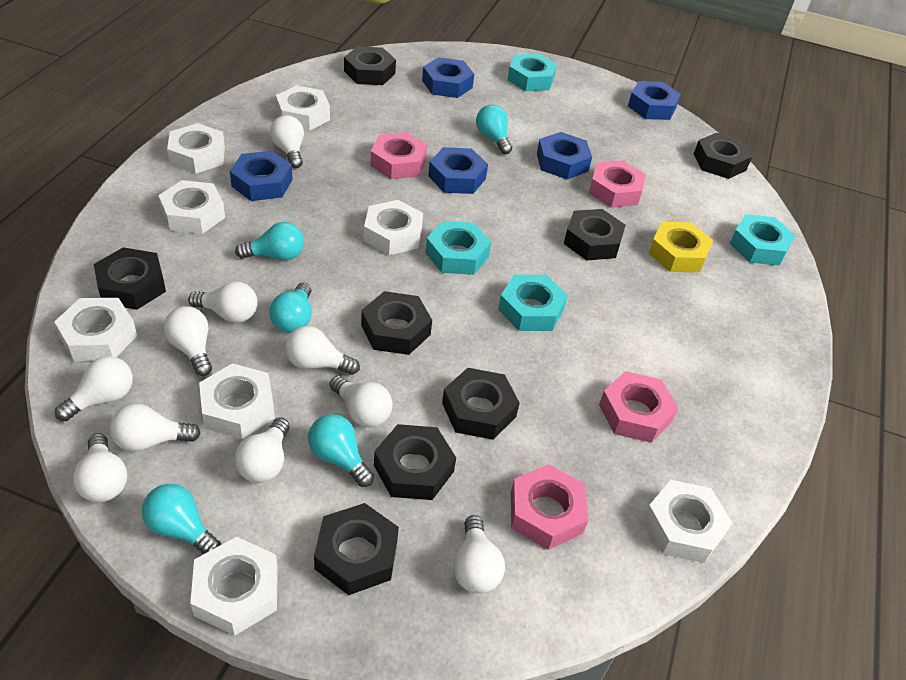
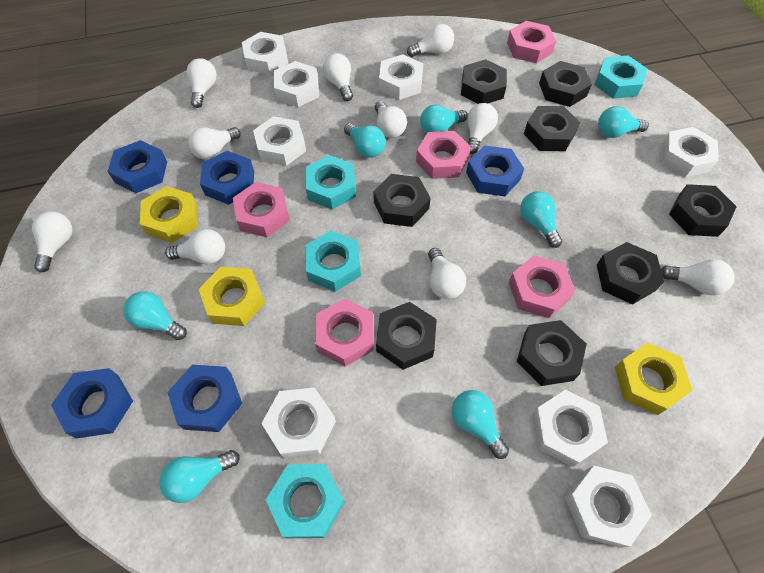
pink nut: [370,132,427,179] [511,464,588,550] [589,160,646,208] [599,371,678,443] = 4 -> [233,182,290,238] [315,299,374,366] [416,131,471,179] [507,21,556,63] [509,255,576,318] = 5
turquoise light bulb: [142,484,221,554] [235,222,304,260] [269,282,312,333] [308,414,374,487] [476,104,512,154] = 5 -> [123,291,187,340] [159,450,240,503] [344,123,386,158] [420,104,468,133] [452,390,509,459] [520,191,562,248] [598,106,649,138] = 7
yellow nut: [648,222,713,272] = 1 -> [140,186,198,243] [199,267,265,326] [615,343,693,415] = 3

